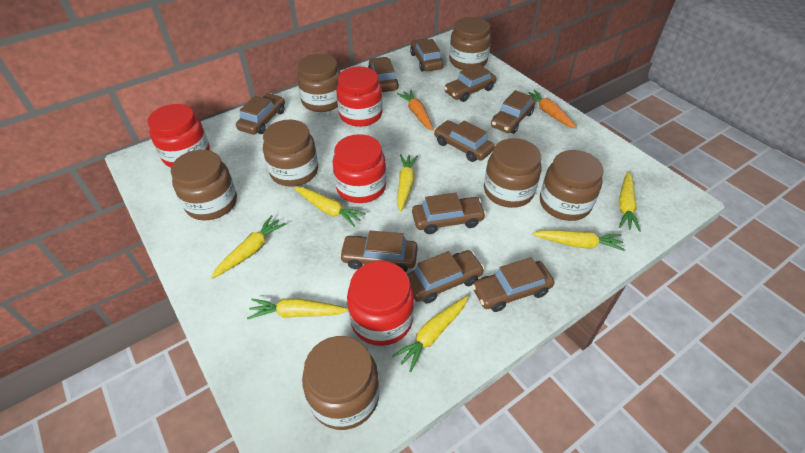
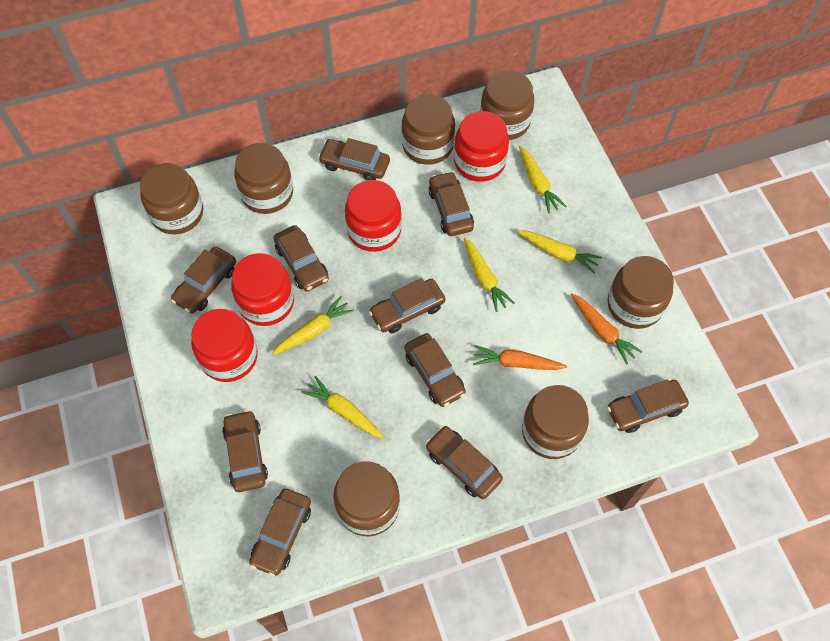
yellow carrot: [211,215,286,279] [247,298,348,319] [294,187,366,227] [392,296,468,372] [397,154,418,212] [532,230,625,251] [619,171,641,232] = 7 -> [272,296,354,355] [301,376,384,438] [464,237,515,312] [517,230,602,273] [519,146,566,214] = 5

